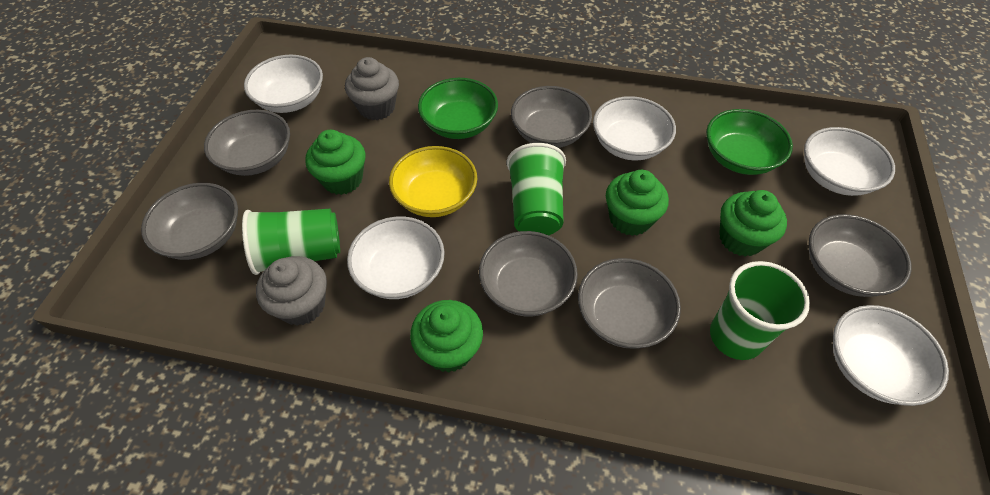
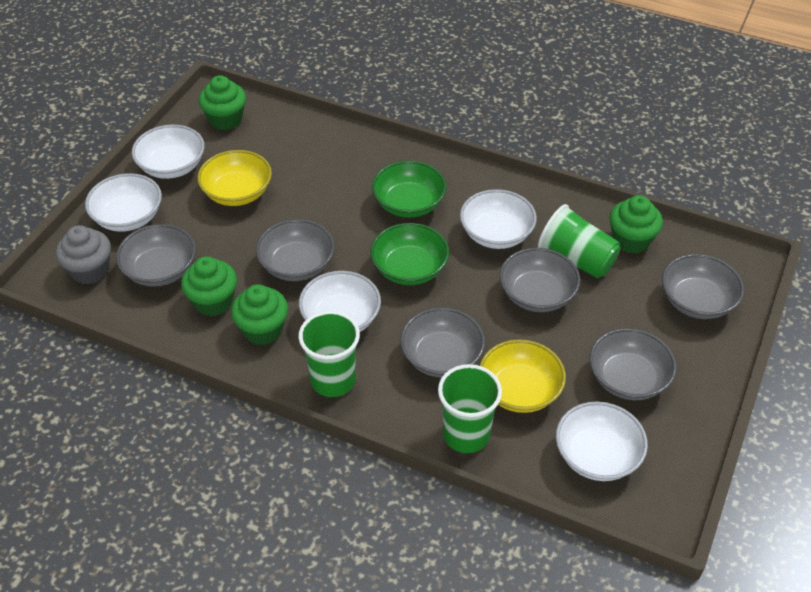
grey cupcake: [256,256,327,326] [345,57,399,120] = 2 -> [56,225,111,284] = 1
yellow bowl: [389,146,477,217] = 1 -> [197,150,272,206] [480,339,566,413] = 2

